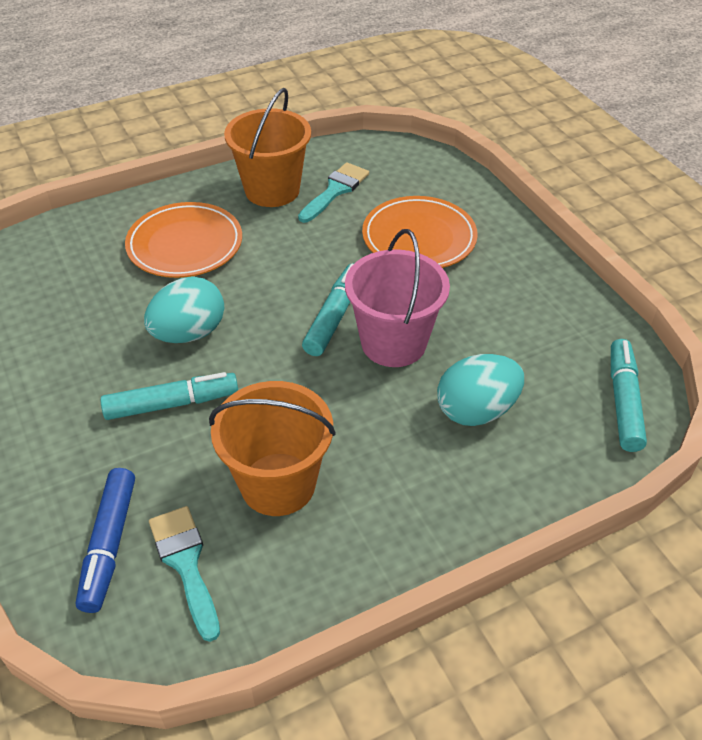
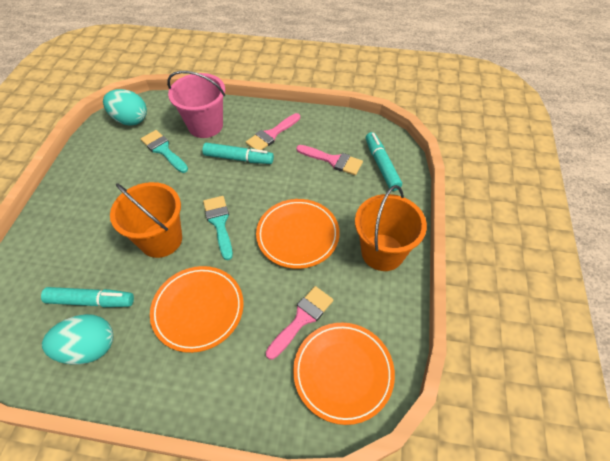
blue marker: [76,468,135,613] = 1 -> none = 0
orange plate: [125,202,242,278] [362,196,478,268] = 2 -> [150,266,244,353] [256,199,340,269] [293,322,395,425] = 3
pink brush: none = 0 -> [246,113,300,150] [266,286,333,360] [296,145,363,175] = 3

